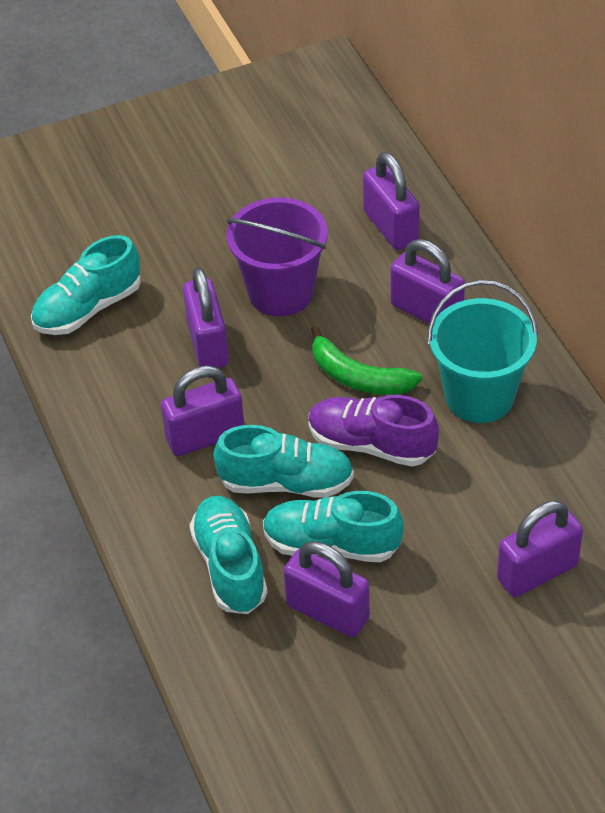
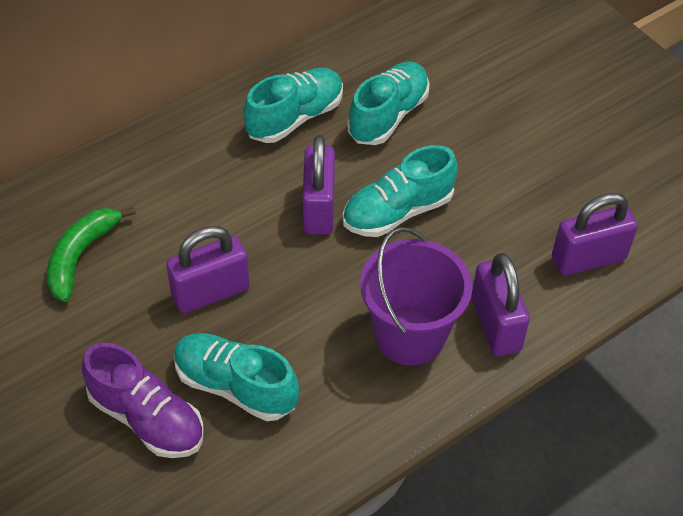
purple padlock: [161,365,244,456] [183,268,229,368] [284,541,370,637] [363,152,420,250] [391,239,465,324] [497,501,583,597] = 6 -> [166,226,250,313] [303,135,335,235] [471,253,530,356] [552,193,638,276] = 4
turquoise bucket: [427,280,538,423] = 1 -> none = 0

